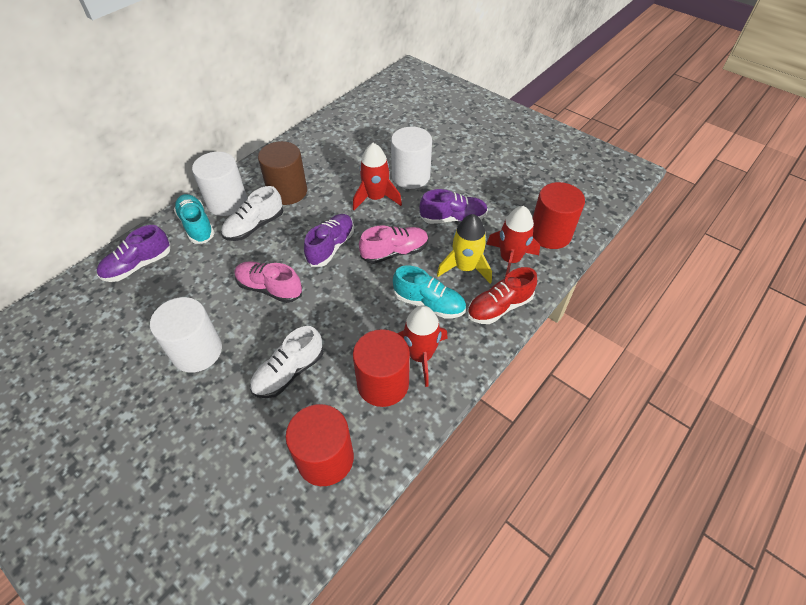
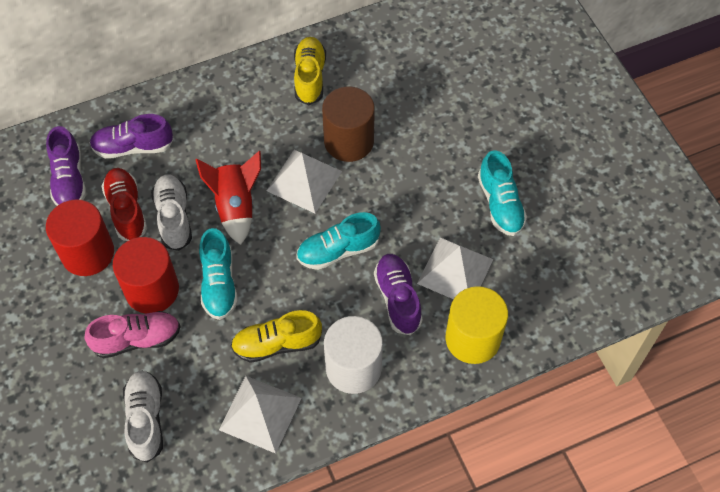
pink shoe: [235,261,302,303] [359,225,428,264] = 2 -> [85,311,181,358] = 1
red cylinder: [286,404,354,486] [353,329,410,407] [533,182,585,249] = 3 -> [46,200,114,276] [113,237,179,314] = 2
red rocket: [353,143,402,210] [397,305,448,387] [487,206,540,277] = 3 -> [195,151,261,245] = 1
turquoise shoe: [174,194,215,244] [393,265,466,319] = 2 -> [199,228,238,320] [296,212,381,270] [478,151,527,236] = 3
white cylinder: [150,297,222,373] [192,152,247,216] [391,127,432,189] = 3 -> [324,316,383,394] = 1
white pyramid: none = 0 -> [219,376,302,454] [267,150,342,213] [417,237,493,299] = 3
yellow cylinder: none = 0 -> [445,286,508,364] = 1
yellow rocket: [437,214,492,284] = 1 -> none = 0
yellow shoe: none = 0 -> [231,310,322,363] [294,37,326,105] = 2

